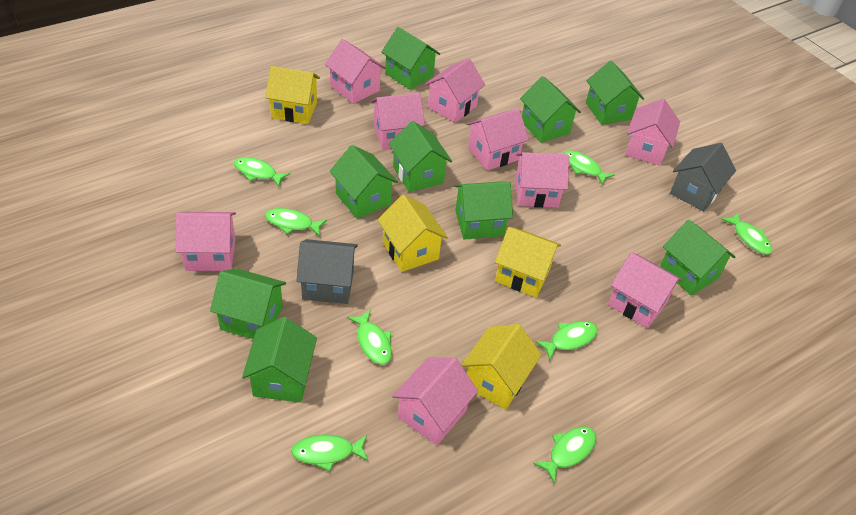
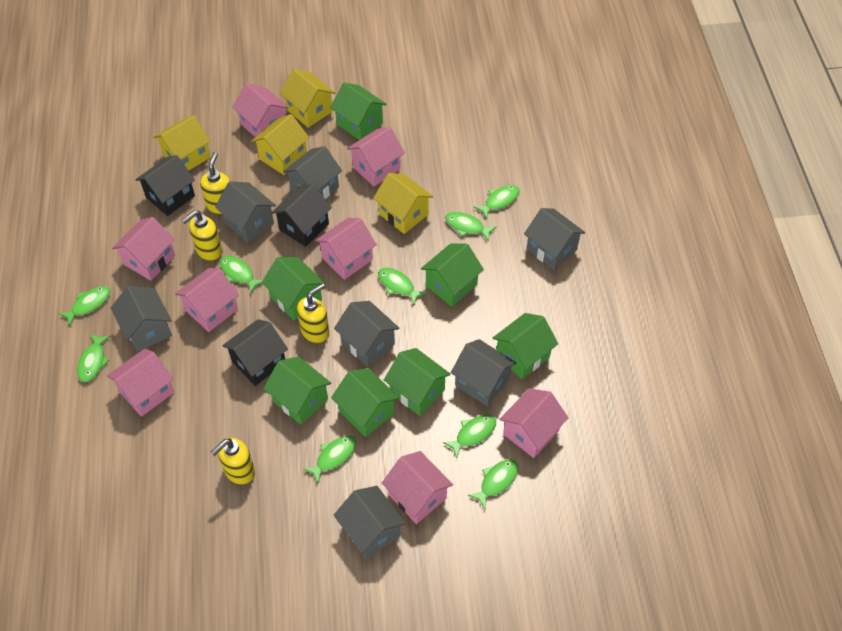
black house: none = 0 -> [135,155,195,216] [222,319,288,386] [271,184,332,247] = 3
green fish: [234,157,290,187] [265,208,327,236] [291,435,368,472] [347,309,392,365] [533,426,597,484] [535,321,598,360] [563,150,615,185] [721,212,773,255] = 8 -> [58,286,110,326] [77,333,111,382] [220,256,263,293] [303,436,356,483] [378,268,427,305] [443,414,496,458] [445,212,496,241] [468,459,518,509] [474,185,519,219] = 9
green house: [210,268,286,339] [242,317,317,403] [330,145,398,219] [382,27,440,90] [389,121,452,192] [455,182,513,240] [520,76,581,143] [586,61,644,125] [660,219,736,296] = 9 -> [261,257,325,320] [263,356,331,425] [330,82,387,140] [331,368,399,437] [384,348,451,416] [421,243,484,307] [493,313,558,379] = 7
grey house: [296,239,358,304] [670,143,736,211] = 2 -> [111,286,172,352] [215,181,276,243] [283,146,342,199] [334,301,400,367] [334,486,406,560] [451,339,516,406] [524,208,586,270] = 7
pink house: [176,212,236,271] [325,39,385,104] [371,93,425,150] [392,357,478,445] [425,58,485,123] [467,109,529,171] [515,152,569,208] [608,252,682,328] [625,98,680,166] = 9 -> [107,349,174,417] [112,217,175,281] [175,268,239,332] [232,83,289,137] [315,218,377,280] [347,127,405,186] [382,451,453,524] [499,388,568,458] = 8
yellow soap dispenser: none = 0 -> [182,210,223,261] [200,152,230,215] [211,438,255,485] [297,283,329,344] = 4

